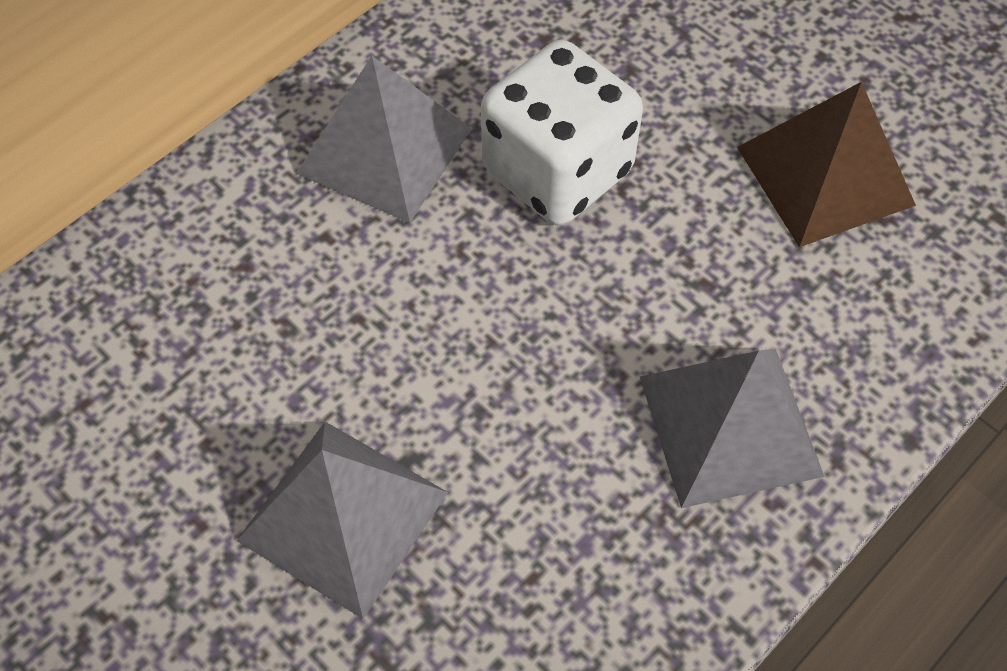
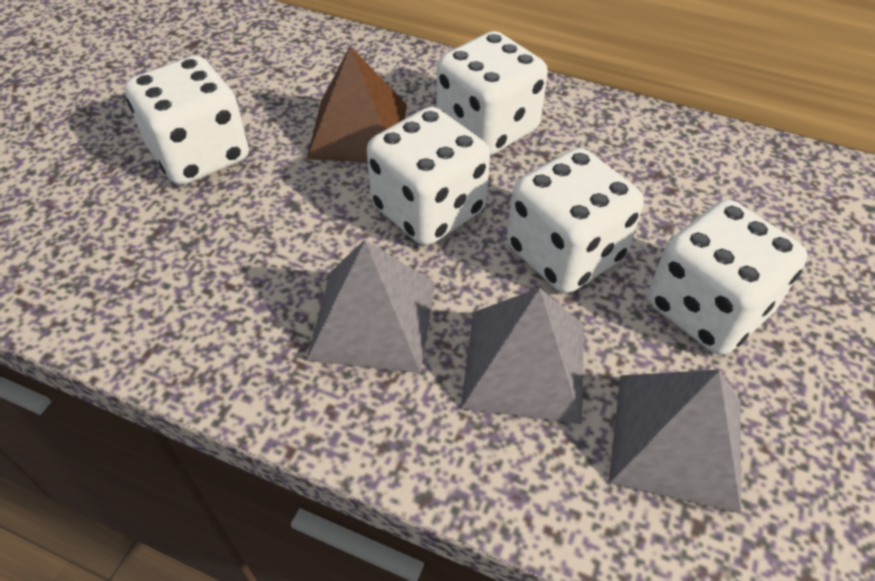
white dice: [481,40,643,226] = 1 -> [125,56,249,185] [367,106,490,246] [436,31,548,155] [507,148,644,293] [648,199,807,355] = 5

